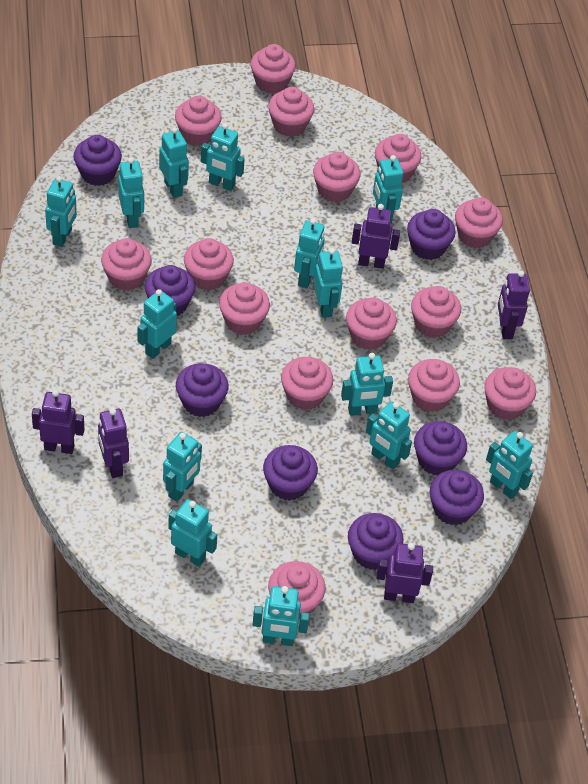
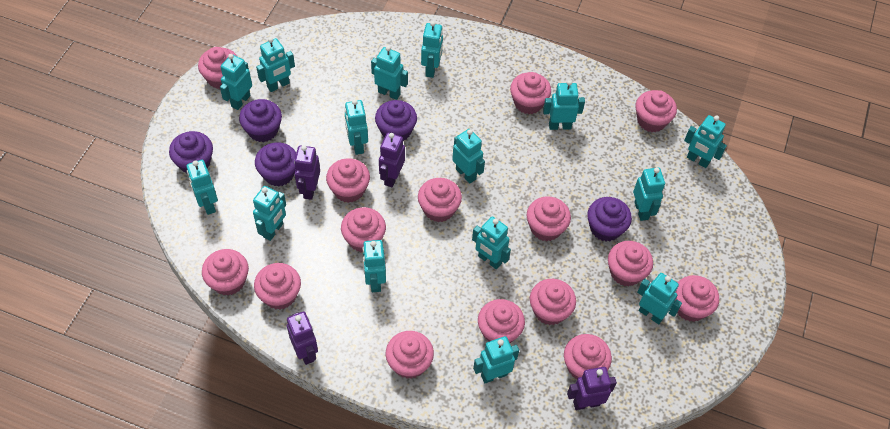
purple cupcake: [74,135,122,186] [145,265,196,316] [176,363,229,417] [263,445,318,501] [348,513,404,570] [407,209,456,260] [414,421,467,476] [430,470,484,525] = 8 -> [169,131,213,174] [239,99,282,142] [255,142,296,187] [375,100,417,142] [587,197,632,242] = 5
purple robot: [32,390,84,454] [98,408,129,478] [352,204,400,269] [376,543,433,603] [498,271,530,339] = 5 -> [287,312,318,365] [294,145,320,200] [379,133,405,187] [567,367,617,410] = 4
turquoise robot: [45,176,77,247] [118,158,144,228] [138,289,177,359] [159,127,189,198] [163,432,202,502] [168,499,217,567] [201,123,245,191] [252,586,310,646] [294,218,325,288] [313,248,343,318] [341,353,393,416] [366,401,412,469] [373,155,403,224] [486,431,533,499] = 14 -> [186,160,218,215] [220,54,252,110] [253,186,286,241] [256,37,295,92] [345,99,368,155] [363,240,386,292] [371,46,408,100] [421,21,443,78] [452,129,485,183] [472,216,511,269] [473,336,519,383] [543,80,585,130] [633,168,665,221] [637,273,682,324] [684,115,727,168] = 15

